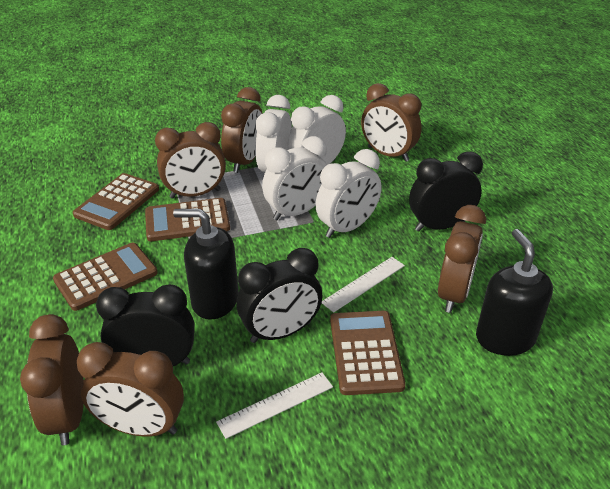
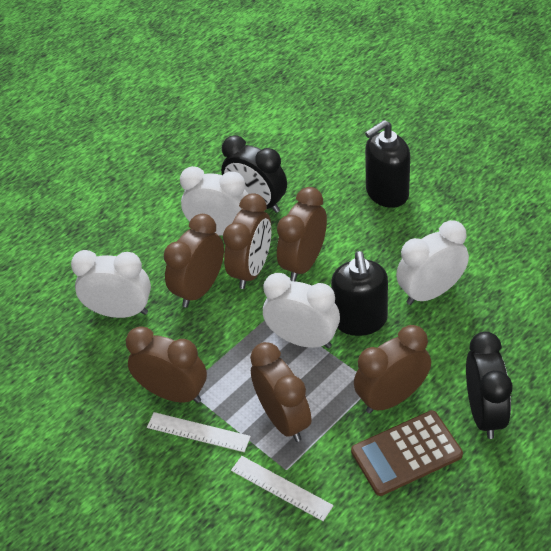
black clock: [96,284,195,366] [236,248,323,343] [409,151,483,232] = 3 -> [221,135,287,213] [466,332,513,439] = 2
brown calculator: [53,243,158,311] [73,173,159,230] [145,198,230,241] [330,311,406,395] = 4 -> [351,410,463,496] = 1

